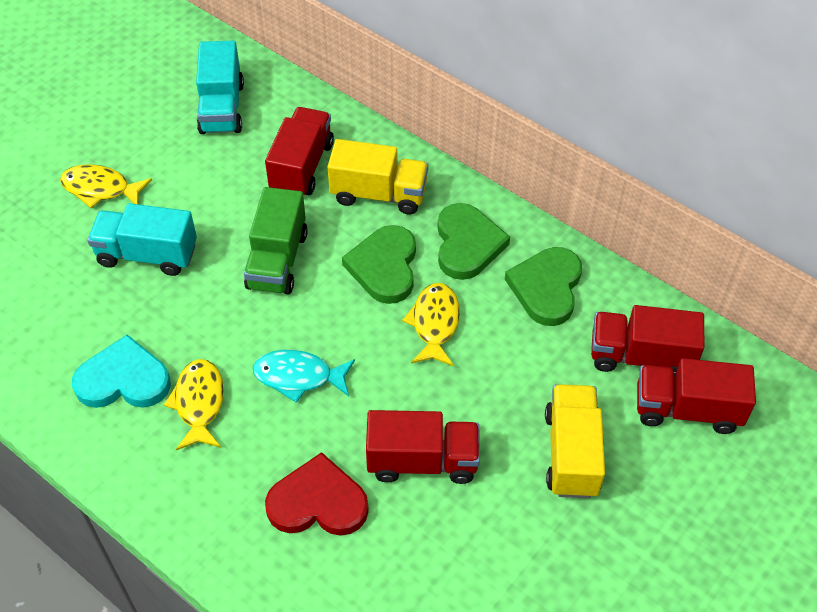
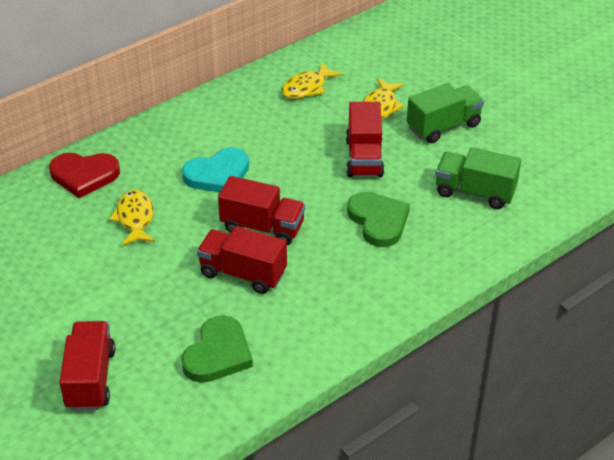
green heart: [342,225,416,304] [437,203,510,280] [505,247,582,326] = 3 -> [181,315,253,383] [347,192,410,247] = 2
green truck: [244,187,308,295] = 1 -> [407,83,484,143] [436,147,521,209] = 2
turquoise fish: [253,350,355,403] = 1 -> none = 0
turquoise truck: [87,203,197,276] [196,41,244,134] = 2 -> none = 0
yellow truck: [327,139,428,215] [545,384,605,498] = 2 -> none = 0

